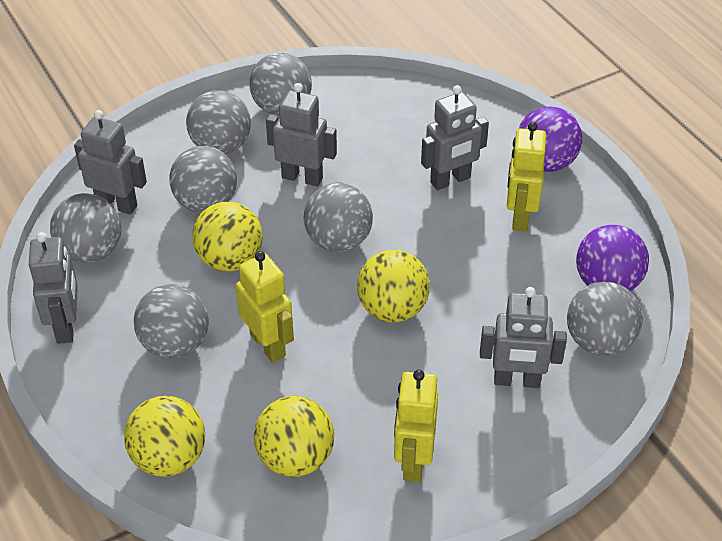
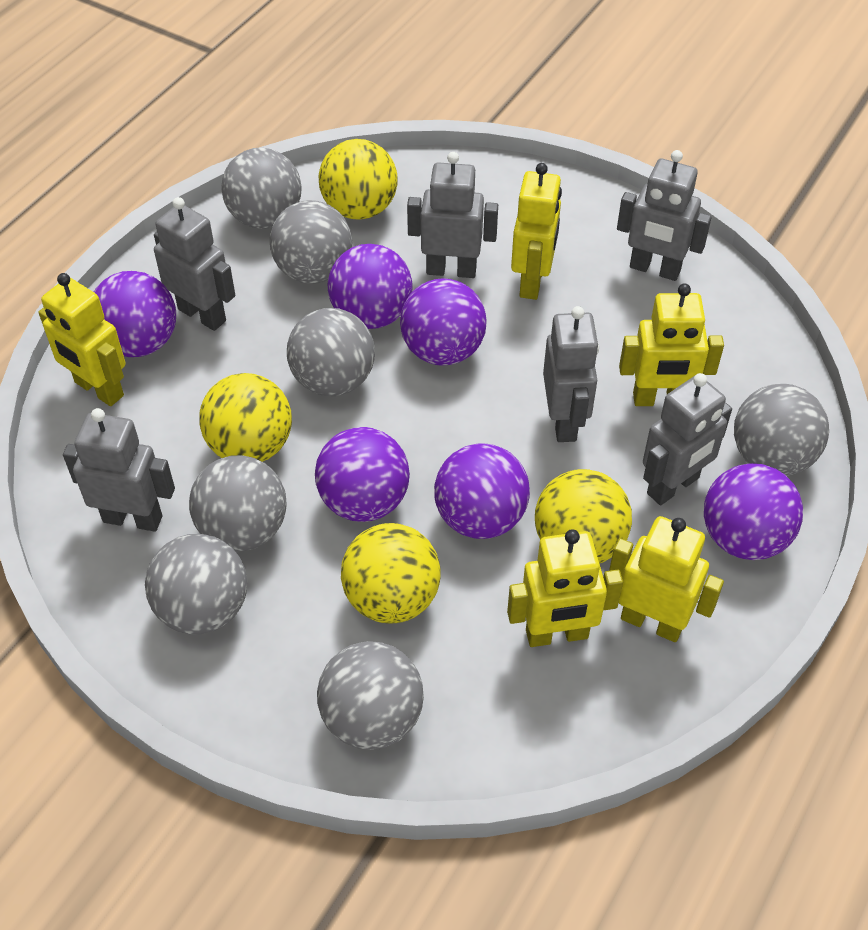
grey robot: [29,232,78,344] [74,110,147,215] [266,83,337,186] [421,85,489,190] [480,287,567,388] = 5 -> [63,408,175,532] [154,197,235,331] [407,152,498,278] [543,306,599,442] [617,150,711,281] [643,373,732,505] = 6
purple ball: [519,106,582,172] [576,225,649,291] = 2 -> [94,271,176,357] [315,427,410,522] [328,244,412,329] [400,278,487,366] [434,443,530,539] [704,463,803,560] = 6
yellow robot: [236,251,294,362] [394,370,438,482] [507,122,546,232] = 3 -> [38,273,126,406] [507,529,623,647] [511,163,562,300] [609,516,724,642] [619,283,724,406] = 5

